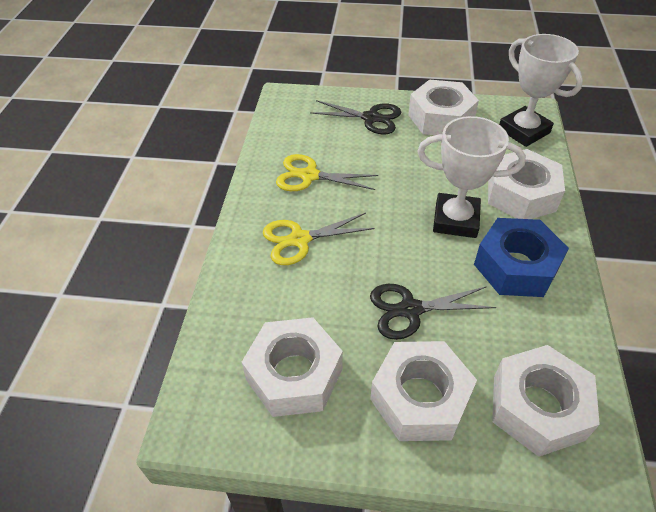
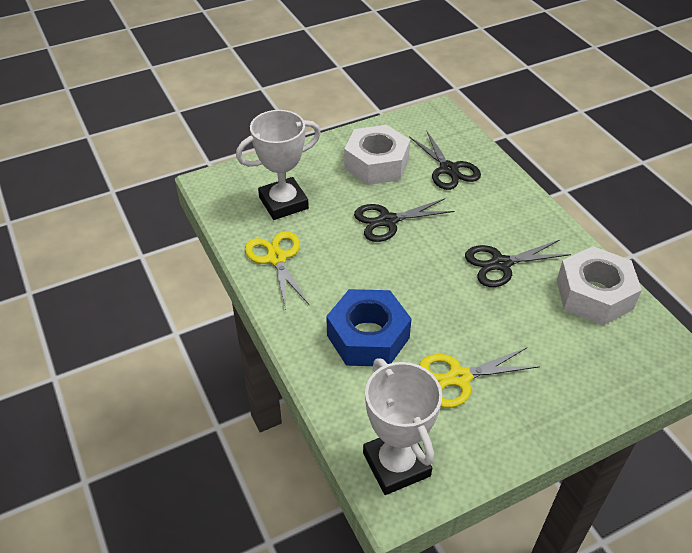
black scissors: [310,100,401,134] [370,284,496,340] = 2 -> [354,198,455,242] [409,130,481,190] [465,240,571,287] = 3
white nut: [242,317,343,417] [370,341,477,441] [408,79,479,135] [488,149,565,219] [492,345,600,457] = 5 -> [344,125,410,185] [557,246,642,325] = 2

